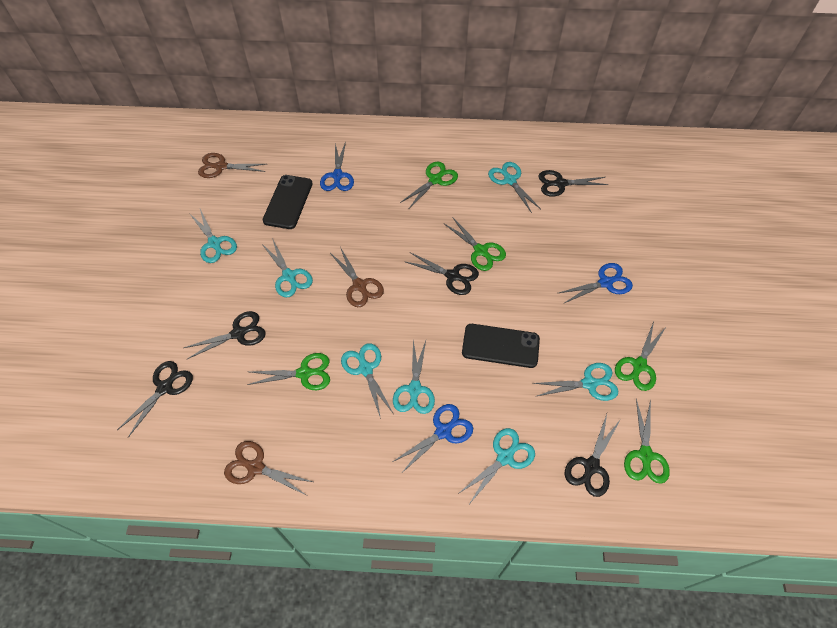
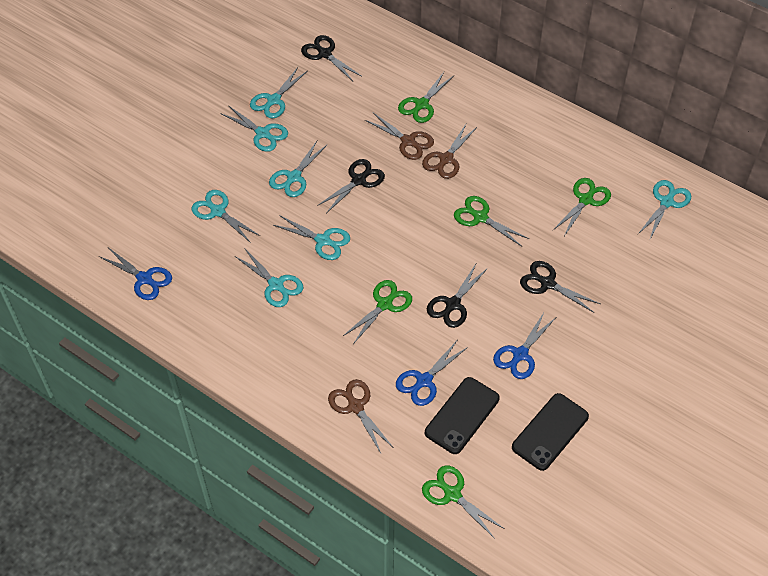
black scissors: [117,361,193,437] [184,311,266,359] [404,252,479,295] [538,170,609,197] [565,414,620,497] = 5 -> [301,35,361,81] [317,159,385,212] [427,262,488,328] [520,261,600,313] = 4

